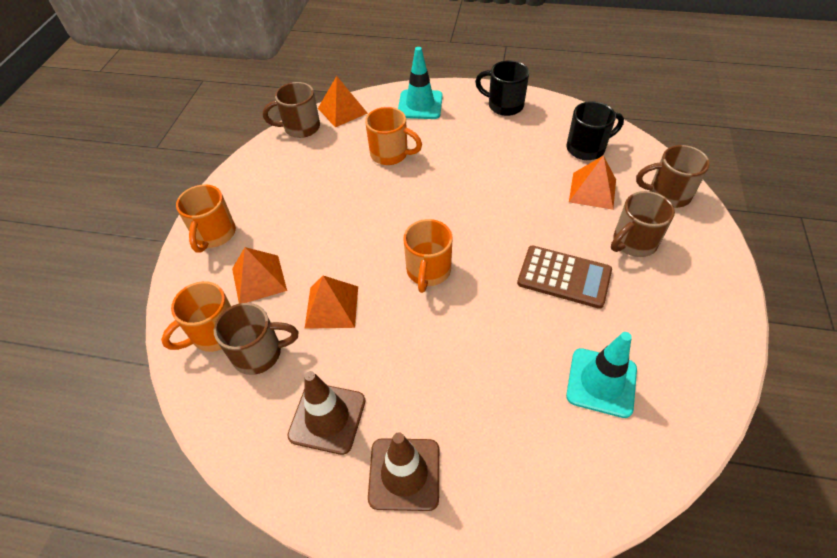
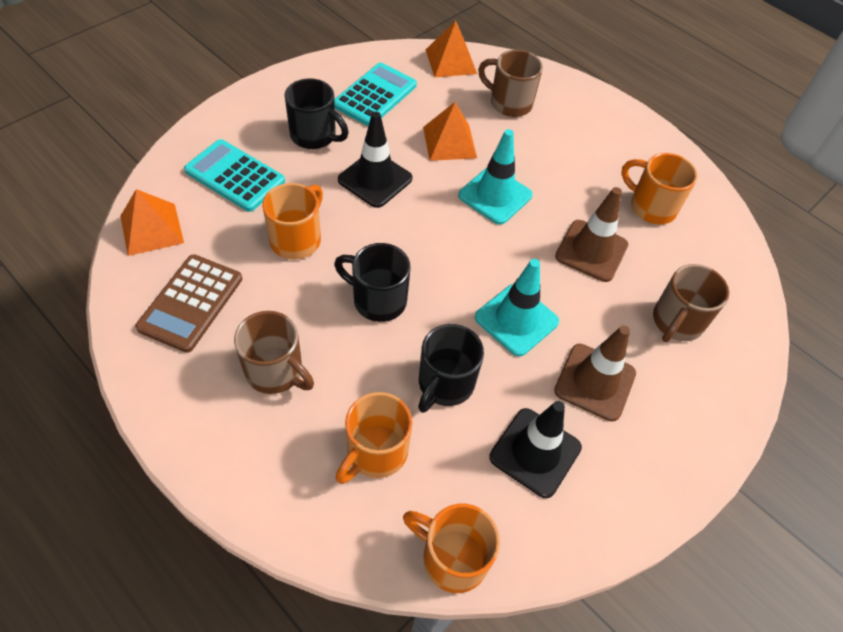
black mug: [475,60,529,116] [566,101,624,160] = 2 -> [285,78,349,149] [334,243,411,322] [418,324,484,413] = 3
black traffic cone: none = 0 -> [338,112,413,208] [489,401,582,498] = 2
brown mug: [213,303,298,375] [263,82,320,138] [611,191,675,257] [636,145,710,208] = 4 -> [234,311,314,394] [478,50,543,117] [653,264,730,342] = 3
orange pyramid: [232,247,287,304] [305,276,358,329] [318,76,368,127] [569,155,616,210] = 4 -> [120,189,184,256] [423,102,477,161] [426,20,477,77] = 3
turquoise calculator: none = 0 -> [184,139,285,212] [334,63,417,126] = 2

